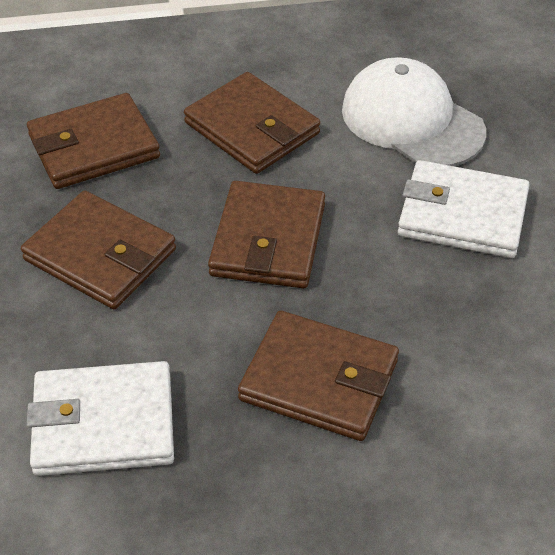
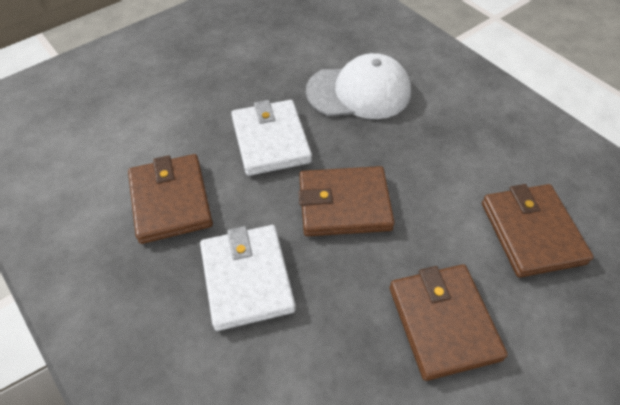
brown wallet: [21,191,176,309] [27,93,160,189] [184,72,320,174] [208,181,325,288] [238,311,399,441] = 5 -> [128,154,213,244] [298,166,395,236] [390,264,508,381] [482,184,594,278] = 4

